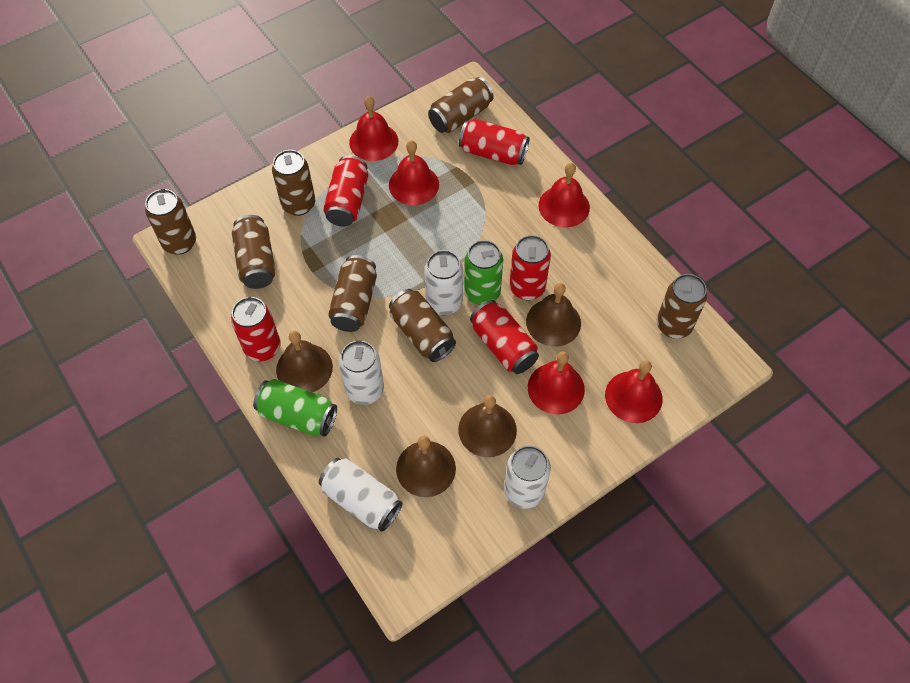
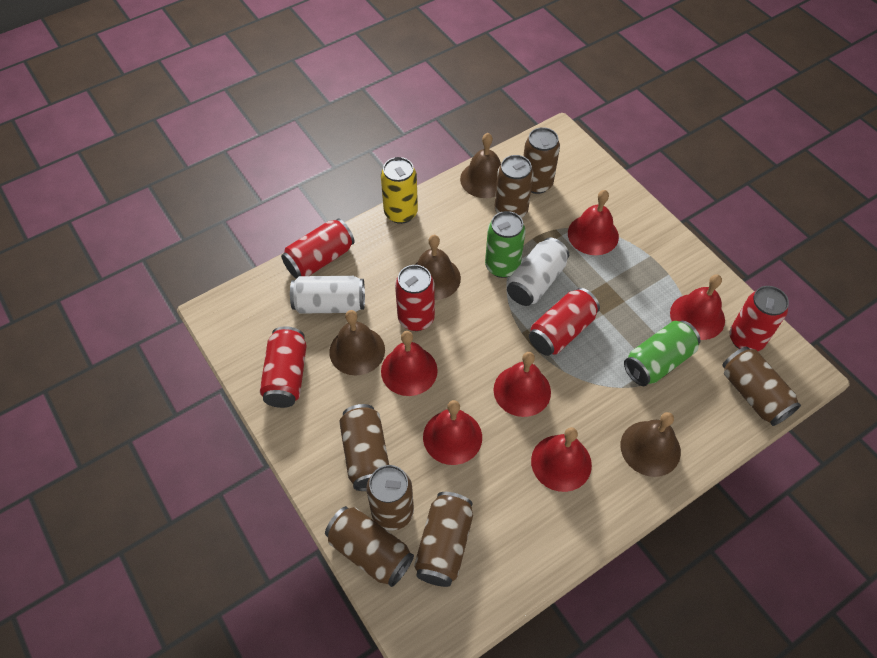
red bell: [349,96,398,161] [389,140,439,205] [528,351,585,414] [539,163,590,228] [605,360,663,423] = 5 -> [381,331,438,396] [423,400,482,465] [494,352,551,417] [531,427,592,492] [568,190,619,255] [670,275,725,340] = 6
white can: [319,458,403,532] [339,341,384,405] [424,250,463,315] [504,446,551,509] = 4 -> [290,276,365,314] [507,238,569,306] = 2
yellow can: none = 0 -> [381,157,418,224] = 1

